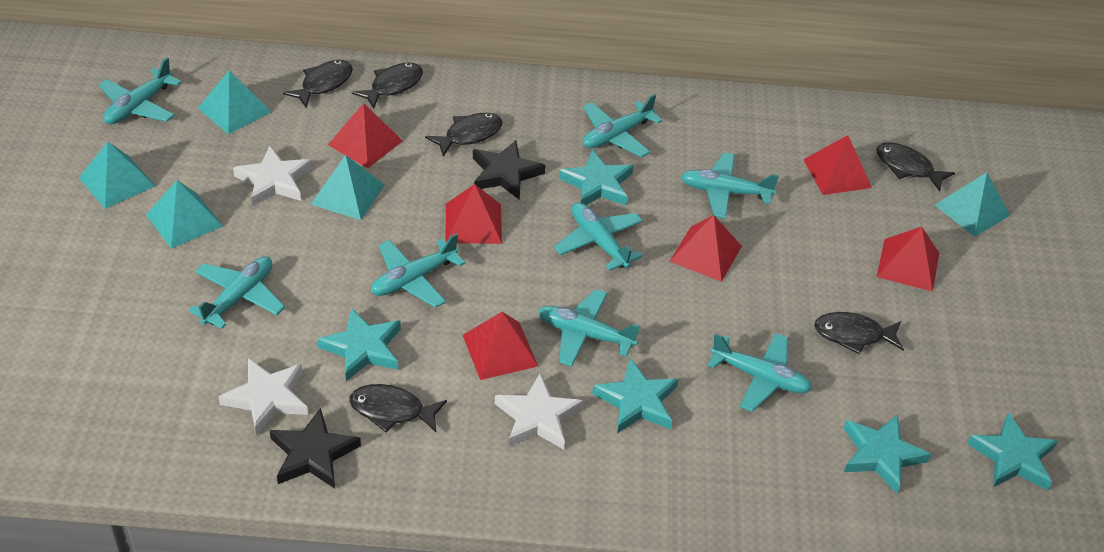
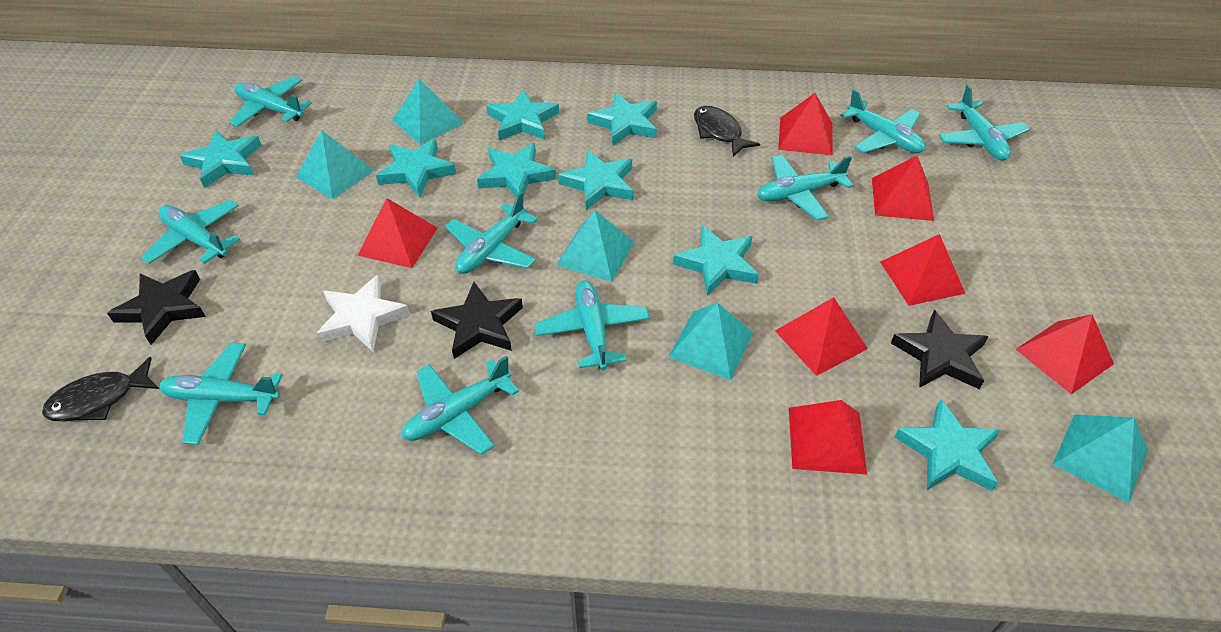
black fish: [283,60,353,108] [349,384,447,432] [352,63,423,109] [425,113,503,157] [814,312,904,355] [876,142,955,192] = 6 -> [42,357,159,422] [694,106,760,157] = 2
black star: [270,408,361,488] [473,140,546,200] = 2 -> [107,270,206,345] [431,282,523,359] [891,310,989,389] = 3
red pyramid: [328,103,403,168] [445,184,502,244] [463,312,538,380] [669,215,742,282] [803,135,872,195] [877,227,939,292] = 6 -> [357,198,438,268] [775,297,868,376] [778,93,832,155] [789,400,867,475] [872,155,934,221] [880,234,965,306] [1016,314,1114,394] = 7
turquoise plane: [98,57,182,124] [189,256,285,329] [371,233,465,308] [538,289,640,367] [554,202,643,271] [583,94,663,157] [681,152,779,218] [708,333,812,412] = 8 -> [141,200,240,264] [159,342,282,445] [229,76,312,127] [402,356,519,455] [445,192,538,274] [535,280,650,370] [757,155,853,221] [840,89,926,153] [939,85,1030,160] = 9
turquoise star: [317,308,401,381] [559,150,634,206] [592,358,678,434] [843,414,931,494] [967,413,1058,490] = 5 -> [179,130,262,188] [376,139,456,198] [477,143,556,197] [486,89,559,141] [558,150,633,210] [587,92,657,146] [673,226,759,296] [895,399,1000,491] = 8
white star: [219,358,308,436] [233,146,312,206] [495,374,583,449] = 3 -> [316,275,410,352] = 1

